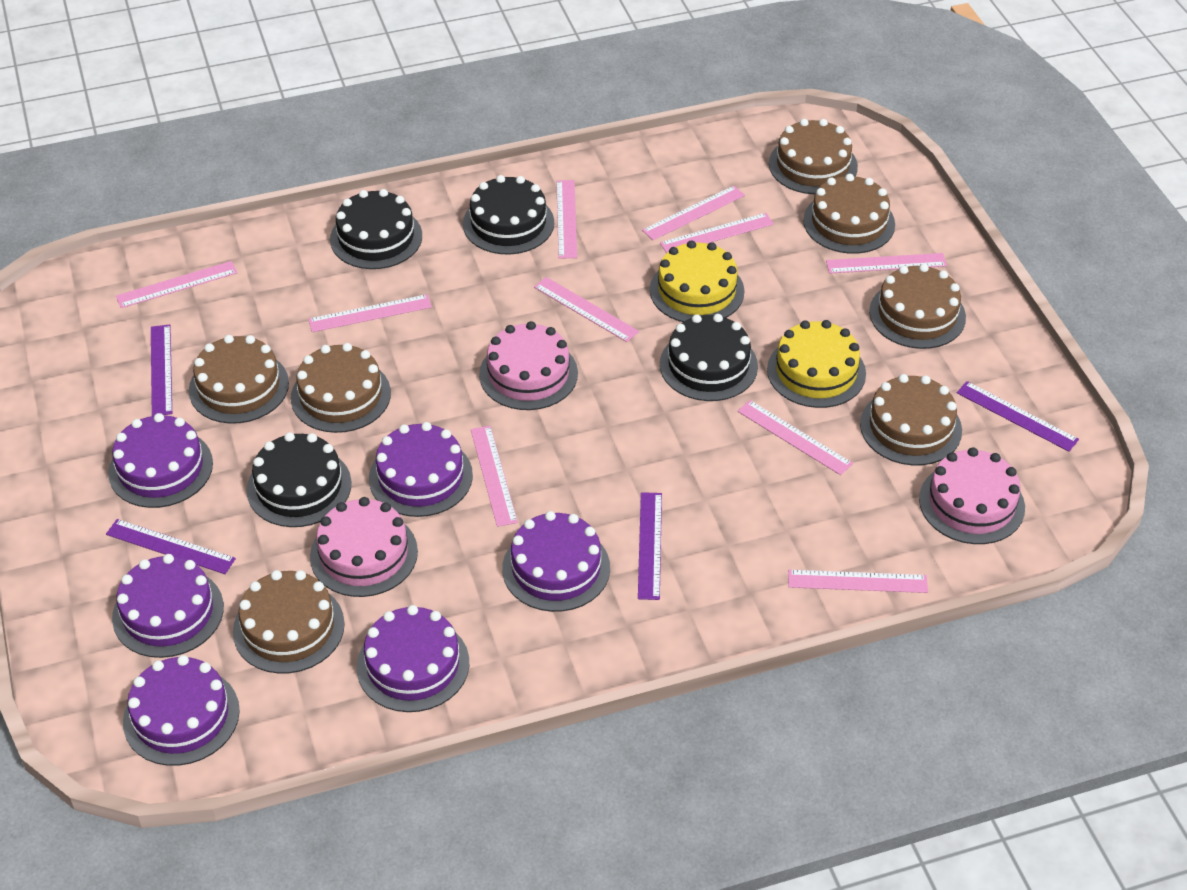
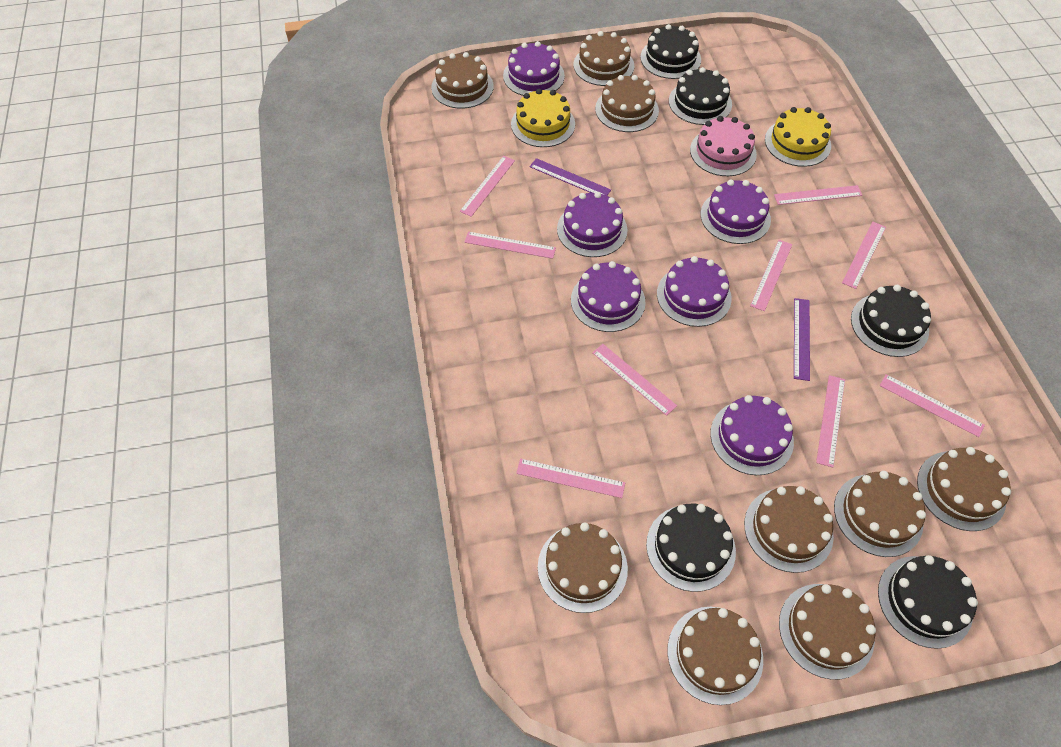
black cake: [247,432,351,527] [330,189,422,269] [463,175,554,255] [660,314,758,401] = 4 -> [640,24,701,79] [646,504,736,592] [669,67,732,125] [851,285,931,357] [878,555,978,649] = 5
brown cake: [189,335,289,424] [233,570,345,674] [291,343,391,433] [769,119,858,195] [803,174,895,254] [860,374,962,465] [869,264,966,349] = 7 -> [431,52,494,109] [538,522,628,613] [574,31,634,86] [595,75,659,132] [667,607,763,705] [744,486,834,573] [779,584,876,680] [834,471,926,557] [917,447,1011,531] = 9
pink cake: [310,497,418,597] [479,321,578,410] [919,447,1025,544] = 3 -> [690,116,757,176] = 1
pink ruler: [116,261,237,308] [308,294,432,332] [471,426,518,527] [534,277,639,342] [556,180,577,259] [642,186,745,240] [660,213,774,253] [737,400,853,475] [788,570,928,593] [826,253,947,274] = 10 -> [460,156,515,217] [465,232,556,259] [516,459,625,498] [592,344,677,416] [750,240,792,311] [774,185,862,205] [816,375,845,467] [842,222,886,289] [880,374,985,437] = 9
purple ruler: [106,519,236,574] [151,325,172,416] [638,492,662,600] [957,381,1079,452] = 4 -> [530,158,611,196] [794,298,810,381] = 2

